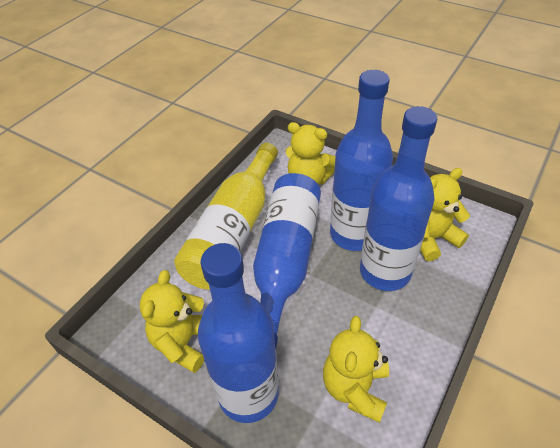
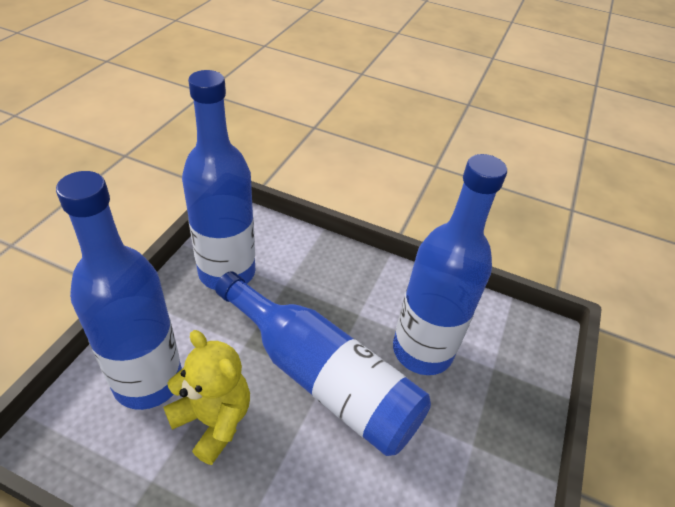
yellow bottle: [174,143,278,289] = 1 -> none = 0
yellow teddy bear: [140,270,204,373] [285,122,335,185] [323,316,389,423] [420,168,470,261] = 4 -> [163,330,250,465] = 1

